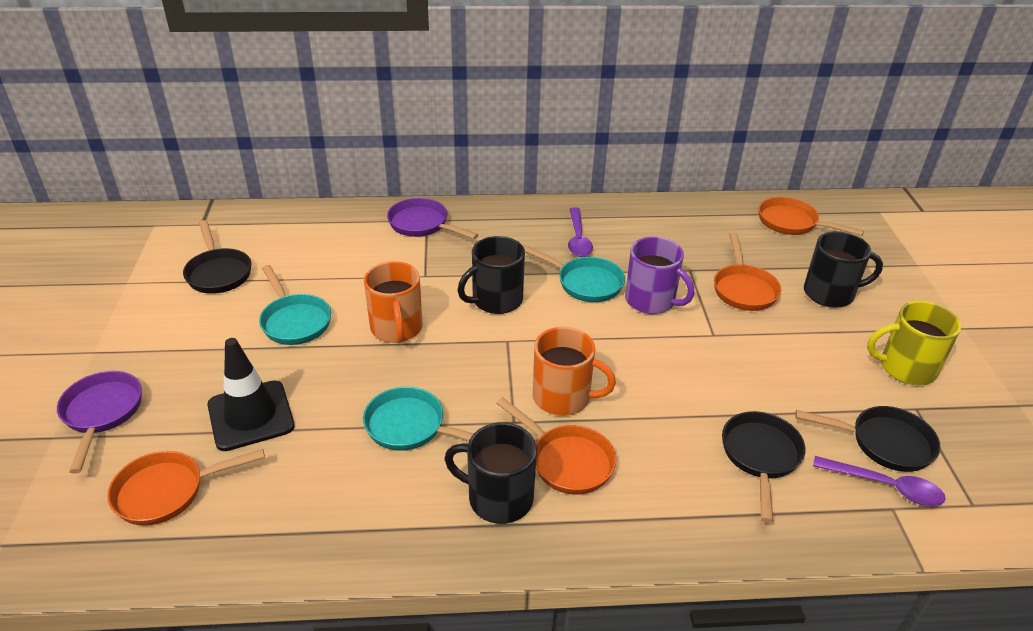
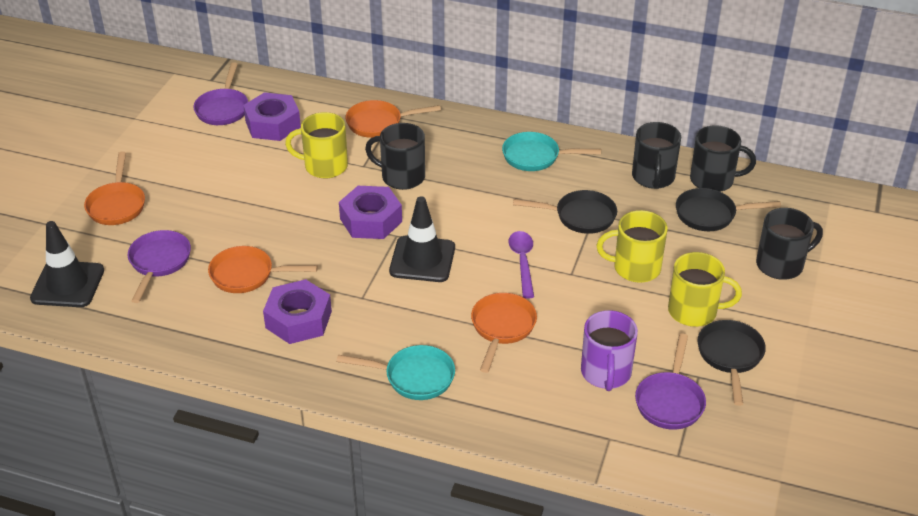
black mug: [444,423,537,524] [458,236,525,314] [804,231,883,308] = 3 -> [365,123,425,190] [632,122,681,189] [690,125,756,192] [756,208,823,280] = 4
black traffic cone: [207,338,295,451] = 1 -> [30,221,104,307] [389,196,455,282] = 2
orange mug: [364,261,423,343] [533,327,616,416] = 2 -> none = 0
purple nut: none = 0 -> [243,92,301,141] [263,279,332,344] [339,186,402,239] = 3
purple pan: [57,371,142,474] [387,198,478,239] = 2 -> [128,230,191,303] [194,62,248,125] [635,333,706,430] = 3
purple spoon: [568,207,593,257] [813,456,946,506] = 2 -> [509,231,534,299] = 1
turquoise pan: [259,265,331,345] [363,387,474,451] [523,245,625,302] = 3 -> [336,345,455,400] [502,132,601,171] = 2
yellow mug: [867,301,961,385] = 1 -> [285,112,348,178] [597,210,668,283] [668,252,742,327] = 3

